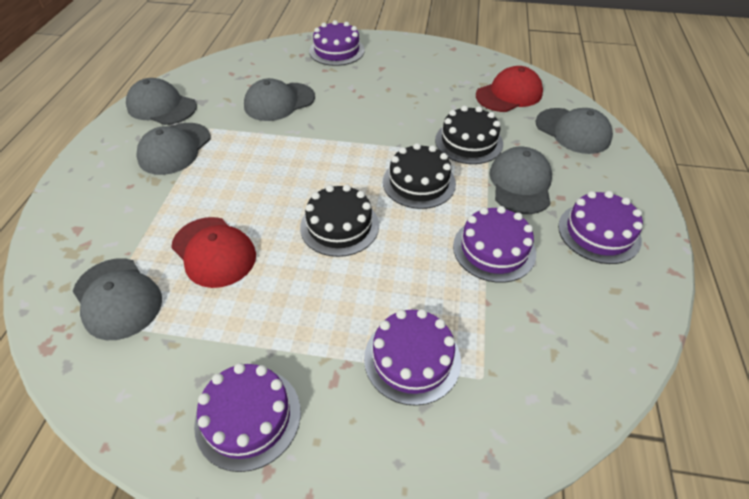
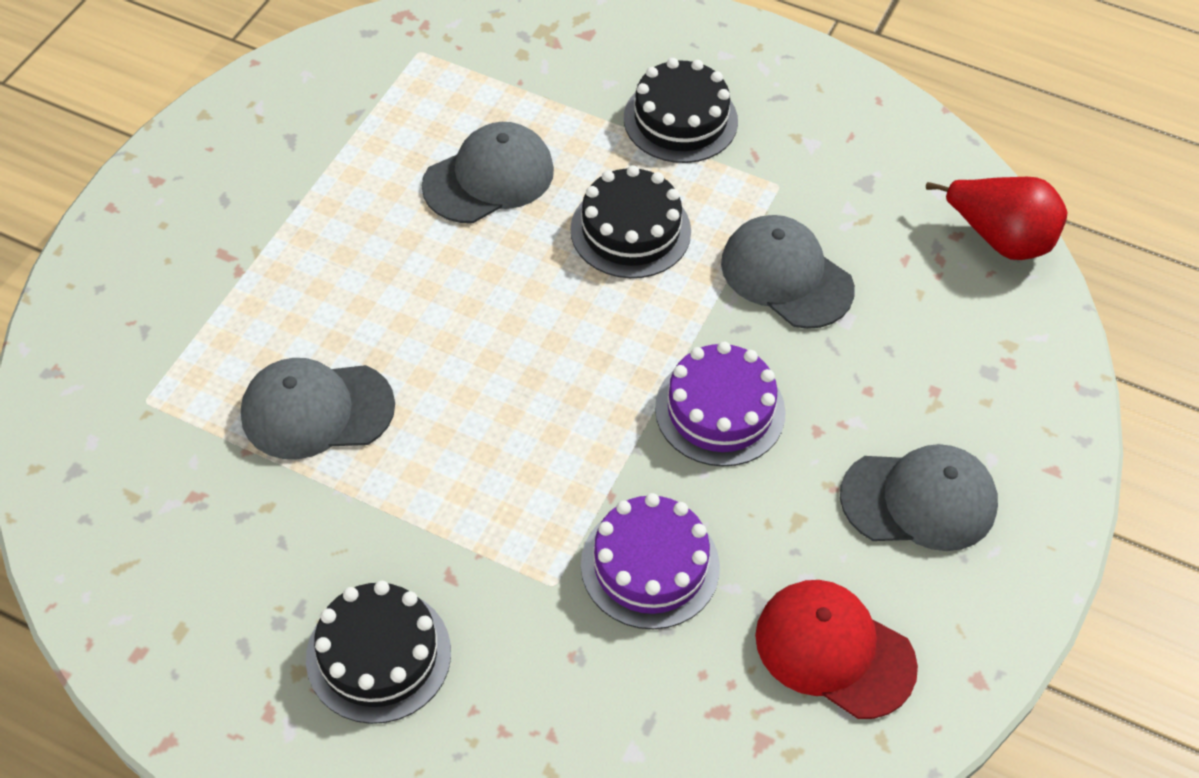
grey cap: [72,258,162,340] [126,78,197,125] [136,123,210,175] [244,78,315,121] [489,147,552,214] [535,108,613,154] = 6 -> [241,358,395,459] [422,122,554,223] [721,215,855,329] [840,444,998,551] = 4
purple cake: [194,363,301,472] [309,20,365,66] [364,309,461,406] [453,206,536,283] [558,191,643,264] = 5 -> [581,493,720,629] [655,341,786,467] = 2
red cap: [171,217,256,288] [476,66,543,112] = 2 -> [755,580,918,719] = 1
red pear: none = 0 -> [926,177,1067,260] = 1

